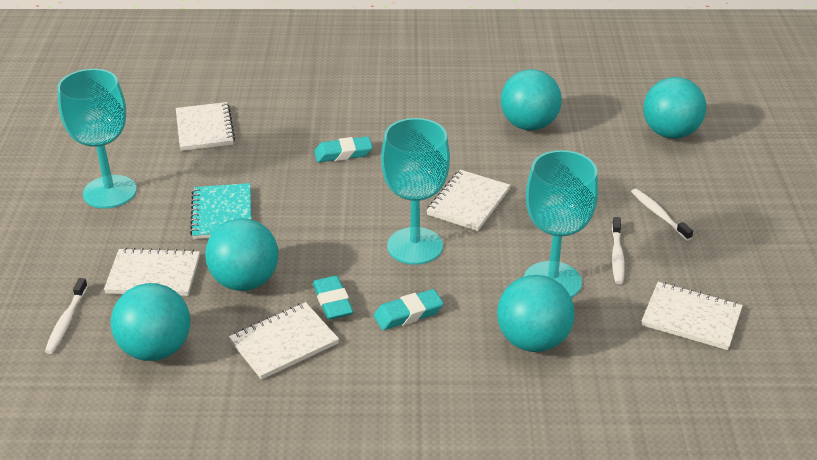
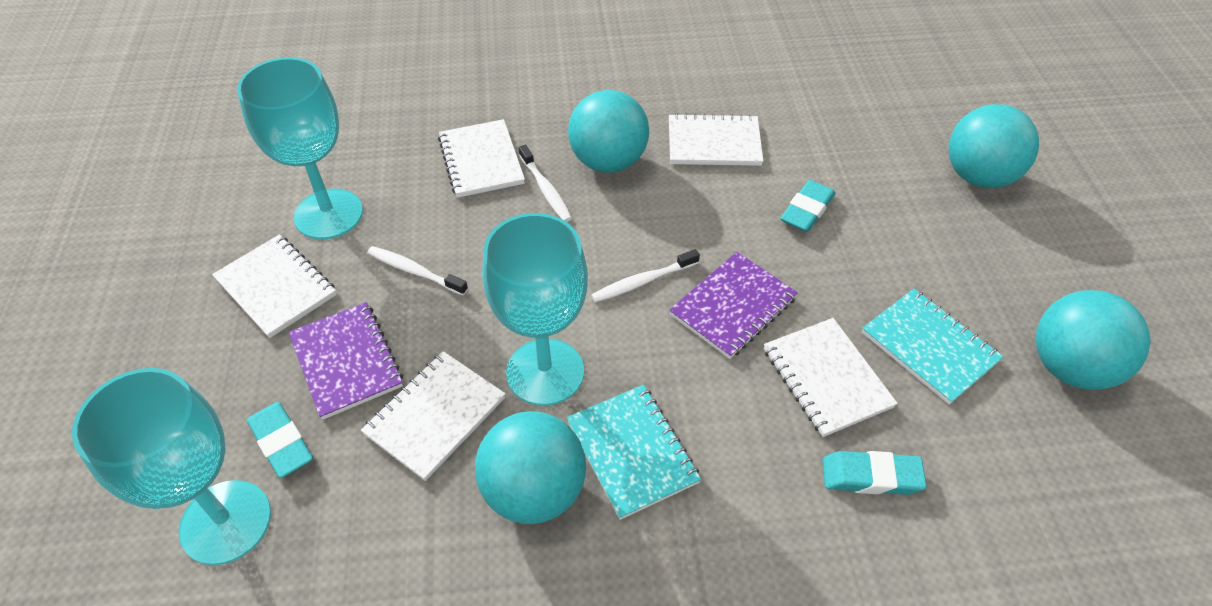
purple notebook: none = 0 -> [289,302,403,420] [669,252,798,359] = 2
turquoise ball: [111,283,190,361] [205,218,279,291] [497,275,575,352] [501,69,562,130] [643,77,706,139] = 5 -> [475,411,586,524] [568,90,649,173] [948,104,1039,188] [1036,290,1151,390] = 4
turquoise notebook: [190,183,251,239] = 1 -> [567,385,701,520] [862,289,1003,404] = 2

